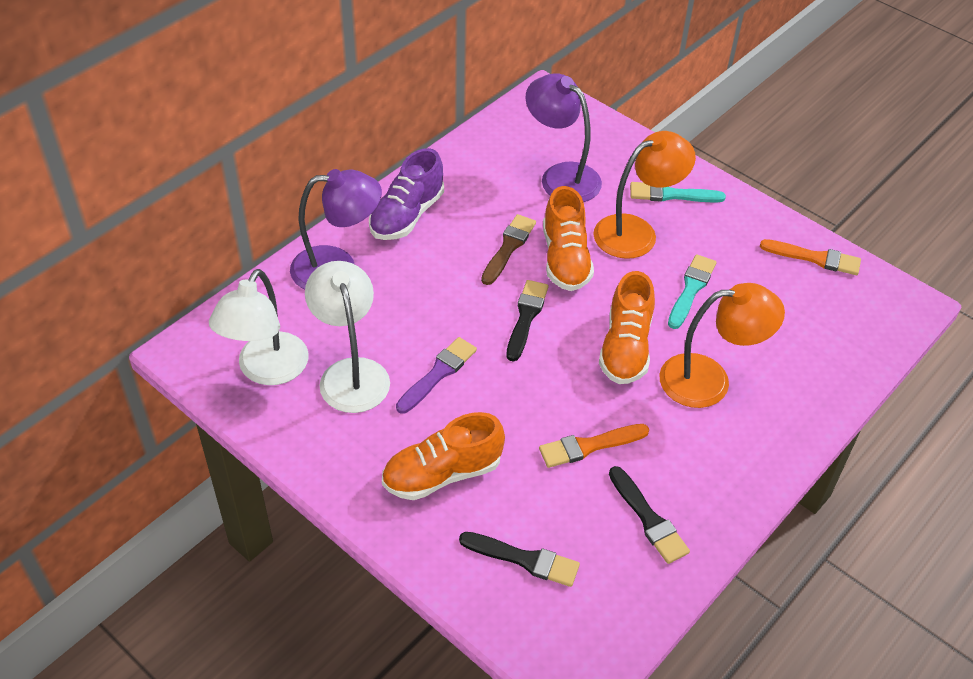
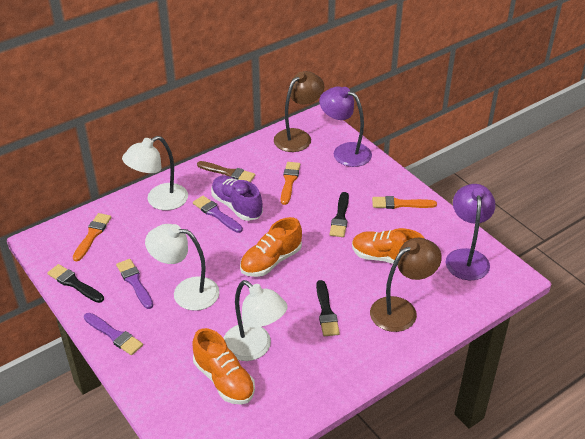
brown lamp: none = 0 -> [274,71,324,152] [370,238,442,332] = 2
orange brush: [539,424,649,468] [760,239,861,275] = 2 -> [73,213,111,261] [281,162,300,205] [372,196,437,209] = 3
orange lamp: [593,131,696,259] [659,283,785,408] = 2 -> none = 0
purple brush: [396,337,477,414] = 1 -> [84,313,143,355] [116,259,153,309] [193,196,243,233] = 3
turquoise brush: [630,182,726,202] [668,254,717,329] = 2 -> none = 0
white lamp: [209,269,309,385] [305,261,390,413] = 2 -> [122,136,188,210] [145,224,220,311] [223,280,287,361] = 3

